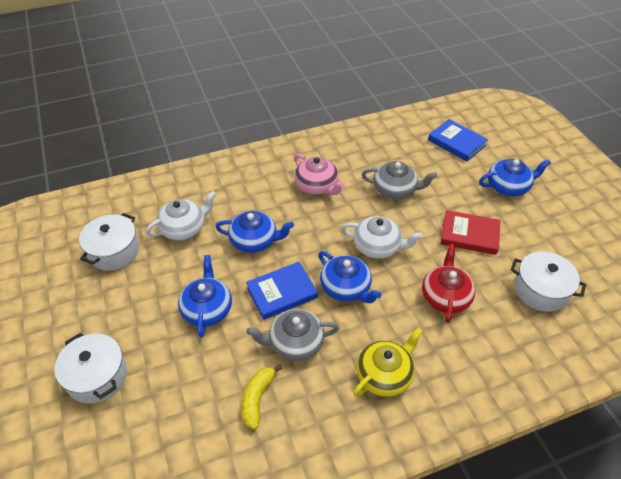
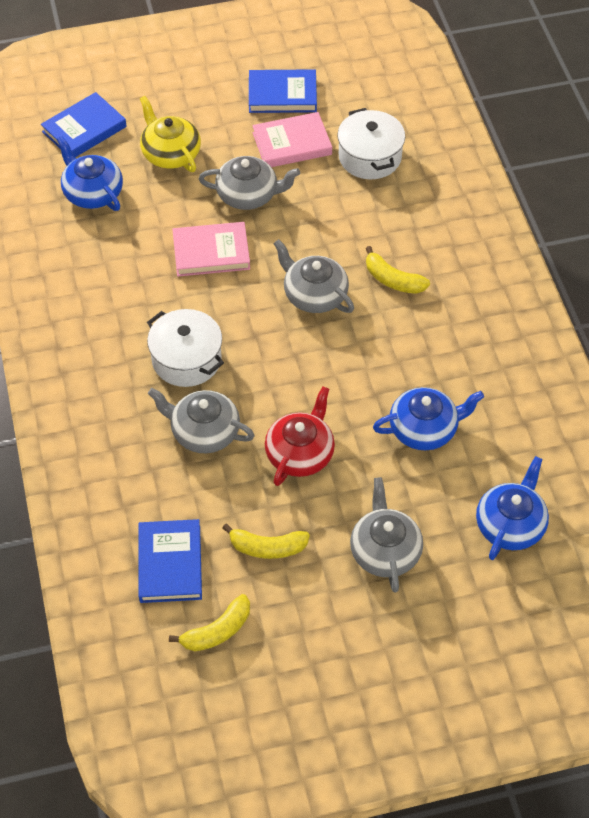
blue book: [246,262,318,320] [428,119,488,162] = 2 -> [41,92,127,157] [138,519,202,603] [249,69,317,113] = 3
blue teapot: [178,255,232,337] [215,211,294,253] [318,251,381,303] [479,159,551,197] = 4 -> [57,136,123,211] [373,387,484,450] [476,456,549,560] = 3
grey teapot: [246,309,339,361] [362,161,437,199] = 2 -> [148,388,255,453] [199,156,300,210] [273,239,354,313] [350,477,423,593] = 4
pink book: none = 0 -> [172,222,250,276] [252,112,332,167] = 2
pink teapot: [294,154,345,195] = 1 -> none = 0
red book: [441,210,501,255] = 1 -> none = 0
white pot: [54,333,127,404] [79,213,139,271] [511,251,586,312] = 3 -> [147,309,224,387] [337,108,405,179] = 2
white teapot: [146,191,216,240] [341,216,423,259] = 2 -> none = 0
yellow banana: [242,364,282,430] = 1 -> [169,594,250,651] [222,524,310,559] [366,246,430,294] = 3

